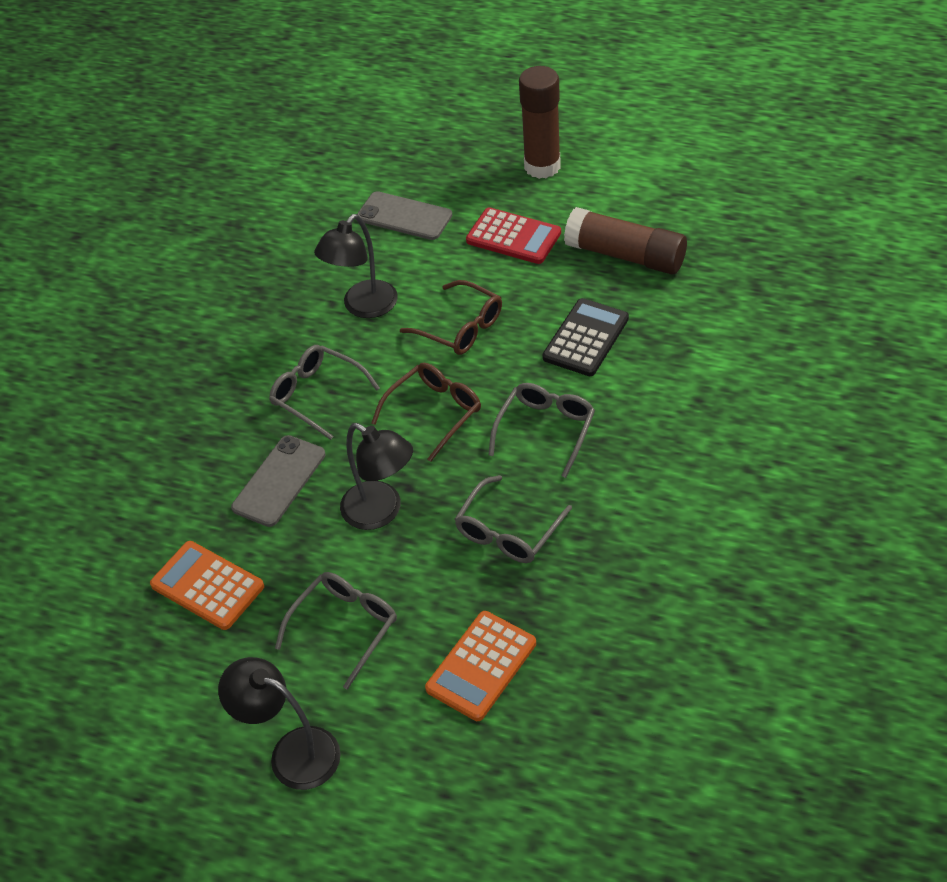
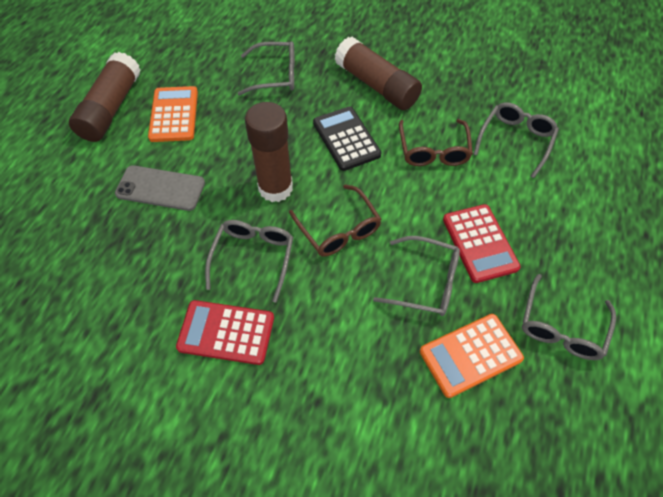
black lamp: [218,657,341,790] [314,214,398,318] [340,423,413,530] = 3 -> none = 0
brown glue stick: [519,66,561,179] [564,207,687,274] = 2 -> [69,52,140,142] [245,102,293,202] [334,37,422,110] = 3
grey glasses: [269,345,380,440] [275,572,397,690] [455,475,572,563] [488,383,595,478] = 4 -> [205,220,293,303] [238,41,295,96] [373,236,460,316] [473,102,559,178] [522,274,616,360] = 5
grey phone: [231,435,325,527] [357,191,452,240] = 2 -> [115,165,205,211] = 1
red calculator: [466,207,561,264] = 1 -> [176,300,274,365] [443,204,521,283] = 2

